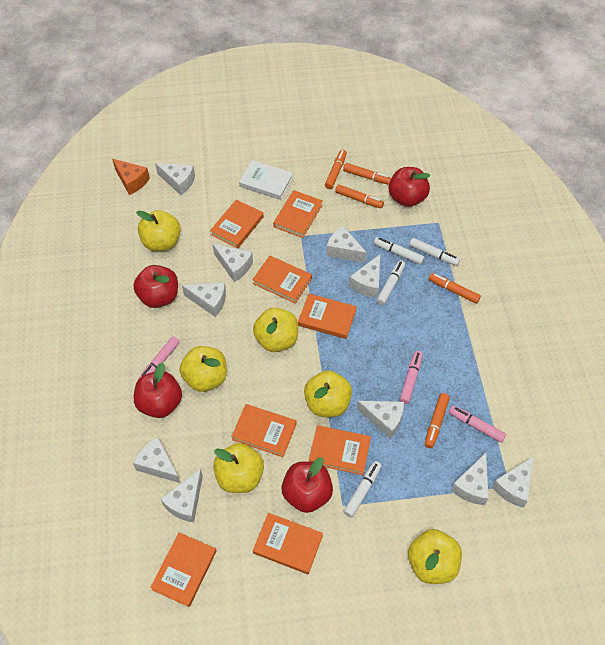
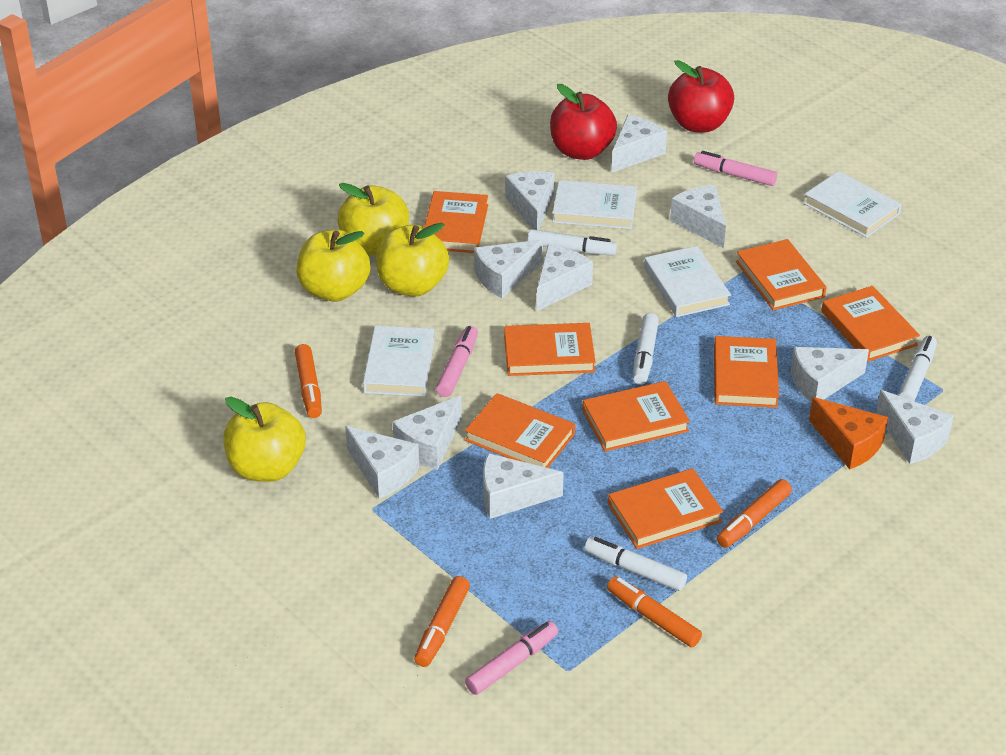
orange marker: [325,149,347,189] [335,184,384,208] [343,163,391,185] [425,393,450,448] [429,273,481,304] = 5 -> [295,344,322,418] [414,576,470,667] [607,577,702,647] [717,479,792,548] = 4
red apple: [133,265,178,308] [134,362,182,418] [281,457,333,513] [389,167,430,207] = 4 -> [550,84,617,160] [668,60,734,133] = 2
white book: [239,160,293,200] = 1 -> [363,325,435,397] [552,180,637,229] [644,246,731,317] [803,171,902,238] = 4
yellow apple: [136,210,181,251] [180,346,227,392] [213,443,264,493] [253,308,298,352] [304,370,352,417] [408,529,462,584] = 6 -> [223,397,306,482] [296,230,370,302] [338,183,409,256] [376,223,449,296] = 4

